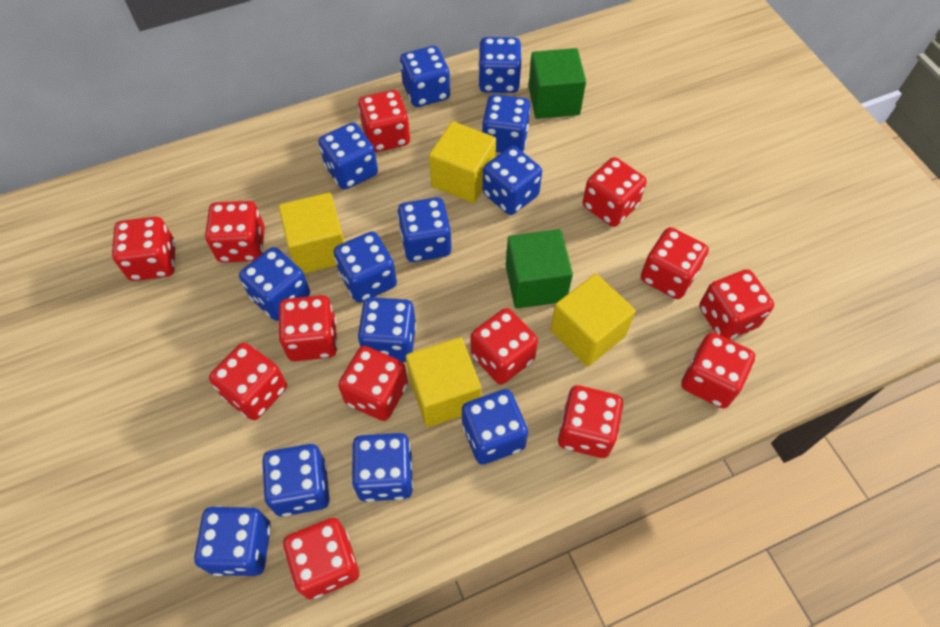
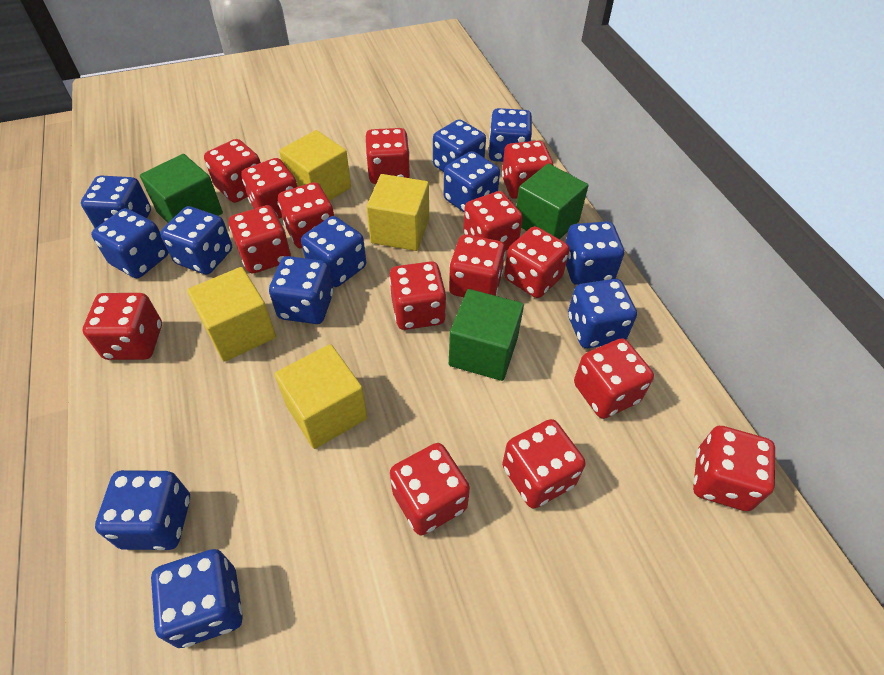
blue dice: [194,506,271,576] [239,247,310,321] [262,444,330,517] [318,122,378,190] [334,231,397,303] [352,433,413,502] [358,297,416,362] [398,197,451,262] [400,46,450,107] [462,389,528,465] [478,37,522,93] [482,94,531,153] [483,146,542,215] = 13 -> [81,176,151,228] [91,208,169,278] [95,470,190,550] [151,549,243,648] [160,206,232,274] [269,256,333,324] [301,216,366,287] [433,119,486,172] [444,151,500,212] [488,108,532,162] [565,221,624,285] [568,279,637,348] = 12
green cube: [506,229,573,309] [529,48,586,119] = 2 -> [140,154,223,223] [449,289,524,381] [516,163,588,239] = 3
red dice: [112,217,175,281] [205,201,265,262] [209,343,287,420] [278,295,337,361] [283,518,359,600] [338,346,408,421] [358,90,410,152] [471,308,538,384] [558,385,623,458] [583,157,647,227] [641,227,709,299] [681,332,755,408] [699,269,774,340] = 13 -> [83,293,162,360] [204,139,261,203] [229,205,291,274] [241,158,297,219] [278,182,334,248] [366,128,410,184] [389,261,446,330] [390,443,470,535] [449,235,506,297] [463,191,523,251] [502,140,553,199] [502,419,585,509] [504,226,570,298] [574,338,654,419] [693,426,775,511] = 15

